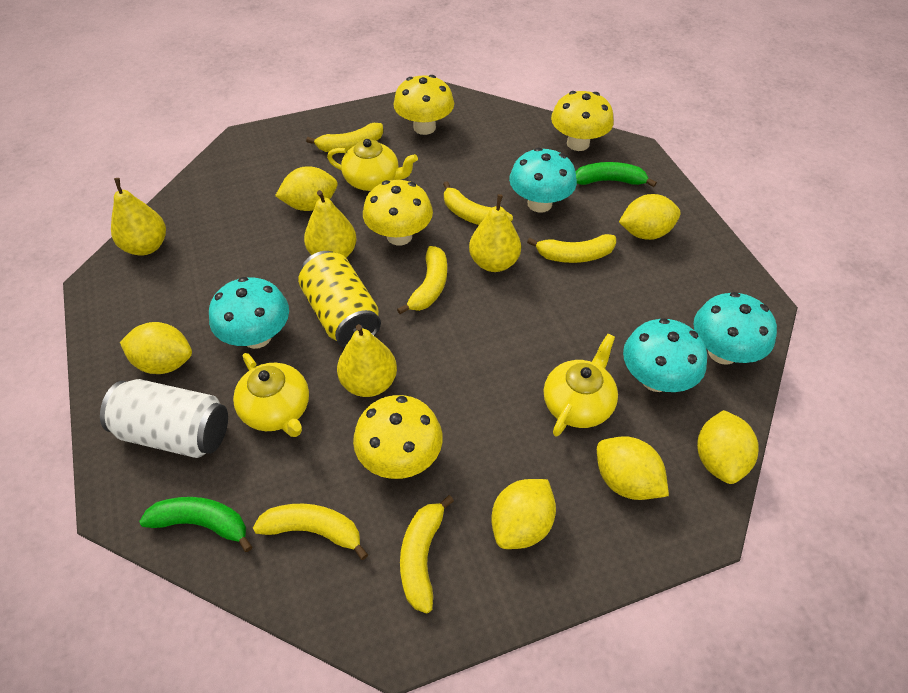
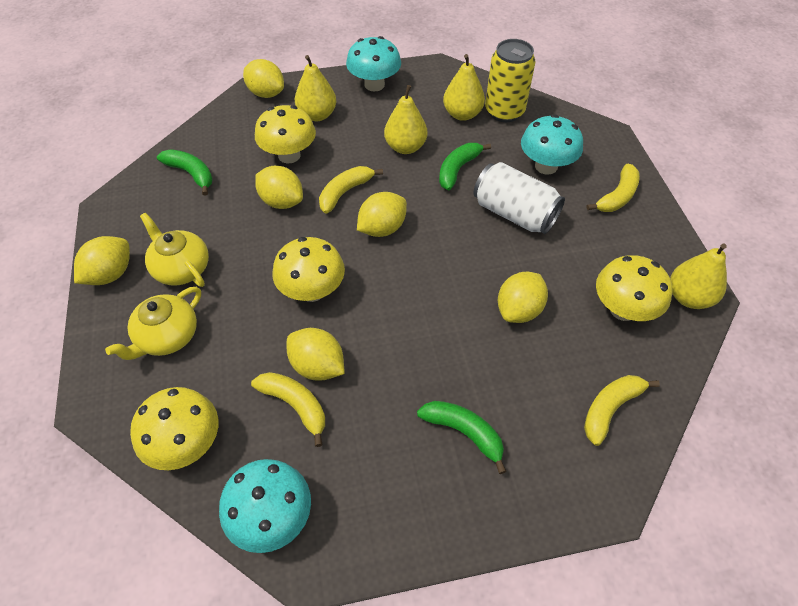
green banana: [139,497,253,552] [576,162,657,187] = 2 -> [157,149,213,196] [417,401,507,474] [439,143,491,190] = 3
turquoise mushroom: [209,277,289,349] [509,148,577,213] [623,318,707,392] [693,292,777,365] = 4 -> [219,459,311,553] [346,36,401,92] [521,114,583,175] = 3
yellow banana: [253,504,368,560] [306,123,383,152] [397,246,447,314] [400,495,454,614] [443,181,513,225] [527,234,616,263] = 6 -> [251,372,325,447] [319,166,383,213] [584,375,660,446] [586,164,640,212] = 4
yellow teapot: [233,353,309,437] [327,139,418,191] [544,334,618,436] = 3 -> [105,287,201,360] [140,213,209,287] = 2

